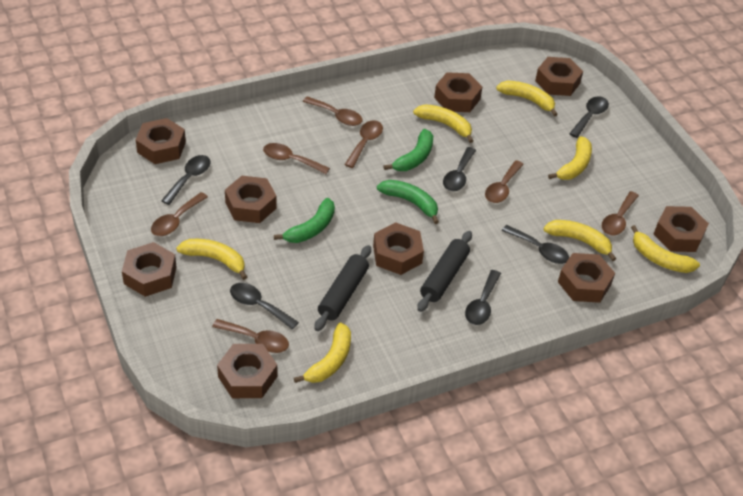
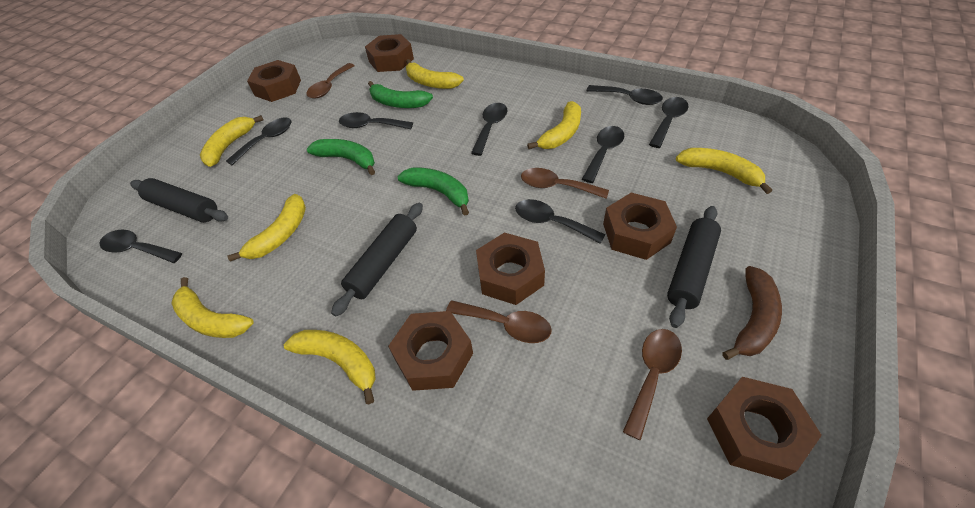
black rolling pin: [314,245,371,331] [417,231,472,312] = 2 -> [130,178,228,222] [331,203,423,317] [667,206,721,328] = 3
black spoon: [161,155,211,205] [230,283,299,330] [443,147,476,191] [465,270,501,325] [502,225,569,264] [569,96,609,138] = 6 -> [99,230,182,263] [226,118,292,166] [339,112,413,129] [471,103,507,156] [515,199,606,244] [582,126,624,183] [587,85,663,105] [649,97,689,148] = 8
brown banana: none = 0 -> [722,266,782,360] = 1
brown nut: [122,242,177,297] [136,118,186,164] [217,344,277,398] [225,176,277,223] [373,222,424,275] [434,72,482,112] [535,57,583,96] [558,253,615,303] [653,206,709,252] = 9 -> [247,60,301,102] [365,34,414,72] [388,311,473,391] [476,232,545,305] [603,193,677,260] [707,377,822,480] = 6
brown spoon: [151,192,208,236] [212,319,289,353] [263,143,330,174] [303,96,362,126] [345,120,383,168] [485,160,524,203] [602,191,639,235] = 7 -> [306,63,355,99] [446,300,552,343] [521,168,609,199] [623,329,682,440] = 4

